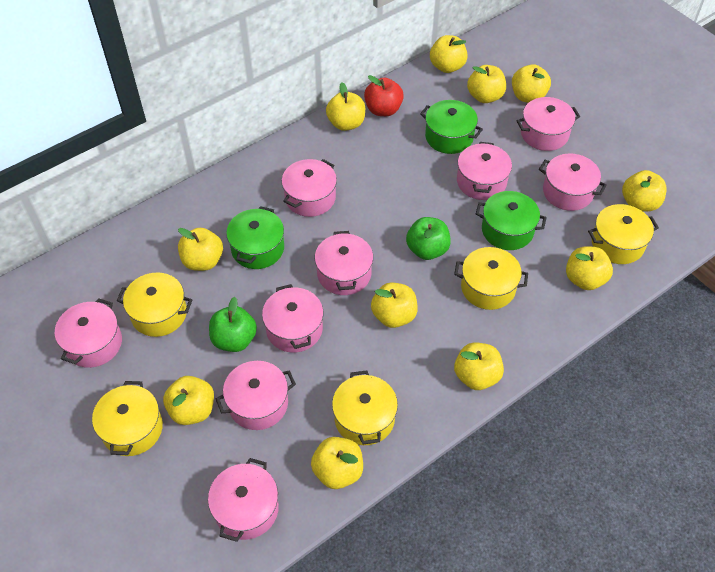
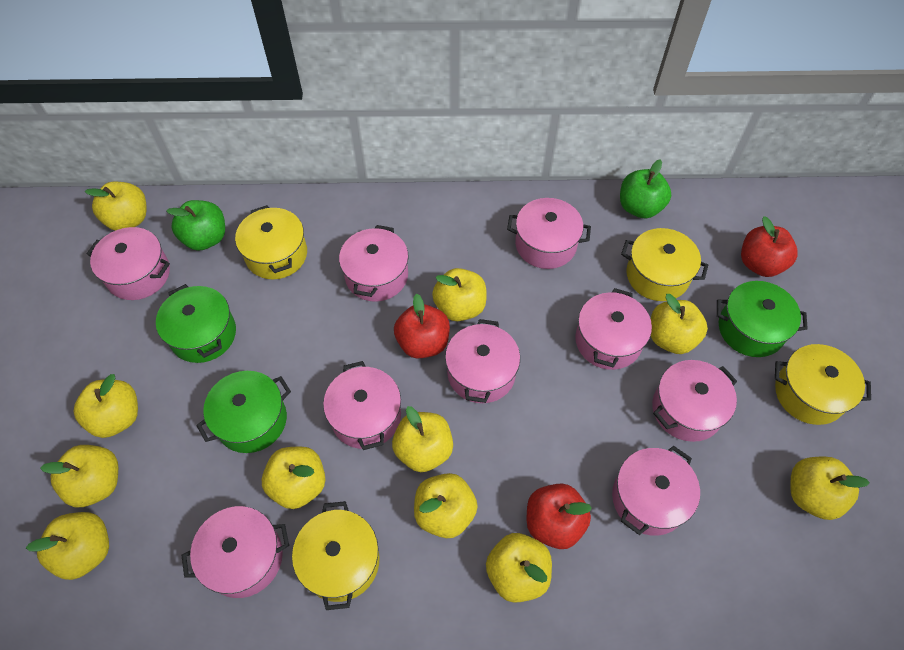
red apple: [364,75,404,116] = 1 -> [394,294,450,358] [527,483,592,549] [741,216,797,277] = 3
yellow pot: [92,381,163,456] [117,272,192,337] [332,370,398,445] [454,247,528,310] [588,204,659,264] = 5 -> [235,205,307,280] [292,501,379,610] [621,228,708,301] [775,344,871,425] = 4

